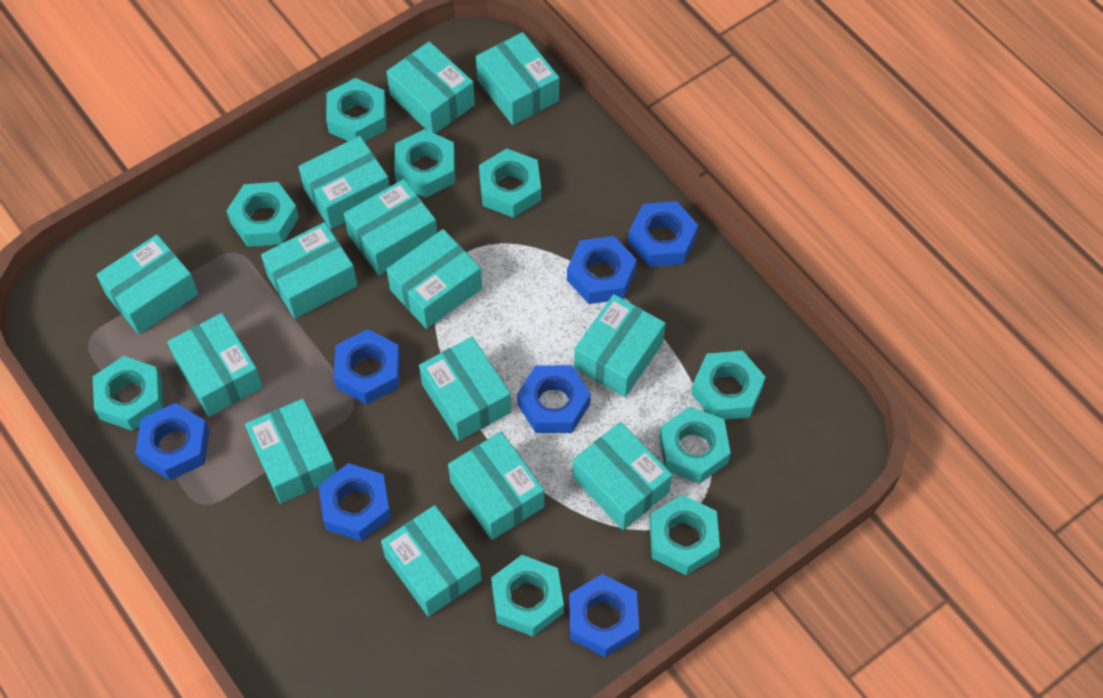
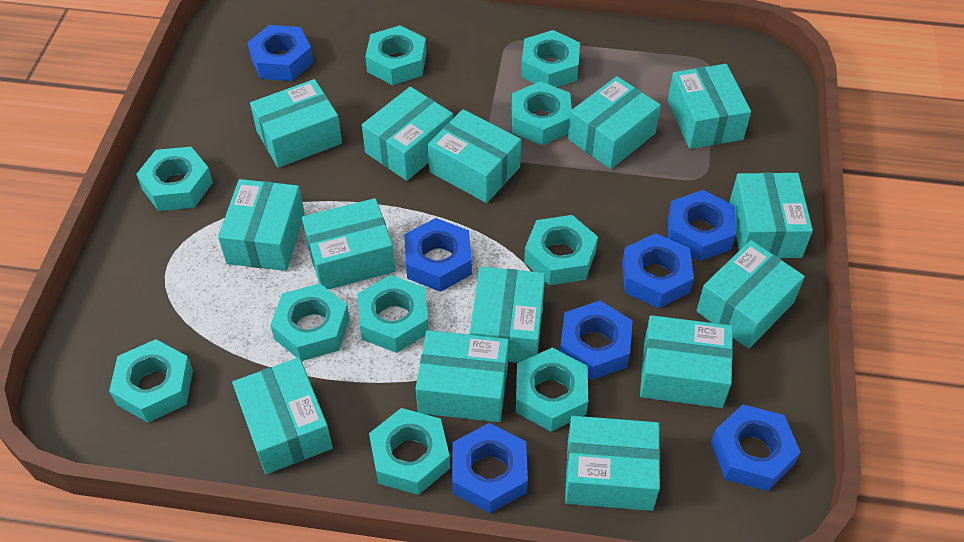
turquoise nut: [93,356,163,431] [226,182,299,247] [326,78,386,142] [394,129,455,198] [479,148,541,218] [491,555,564,636] [649,495,720,575] [659,406,731,484] [691,350,765,420] = 9 -> [109,339,193,423] [136,147,213,211] [270,283,350,361] [358,275,429,353] [365,25,426,85] [369,408,450,495] [512,81,572,145] [516,348,588,432] [521,30,580,87] [524,215,598,285] = 10

